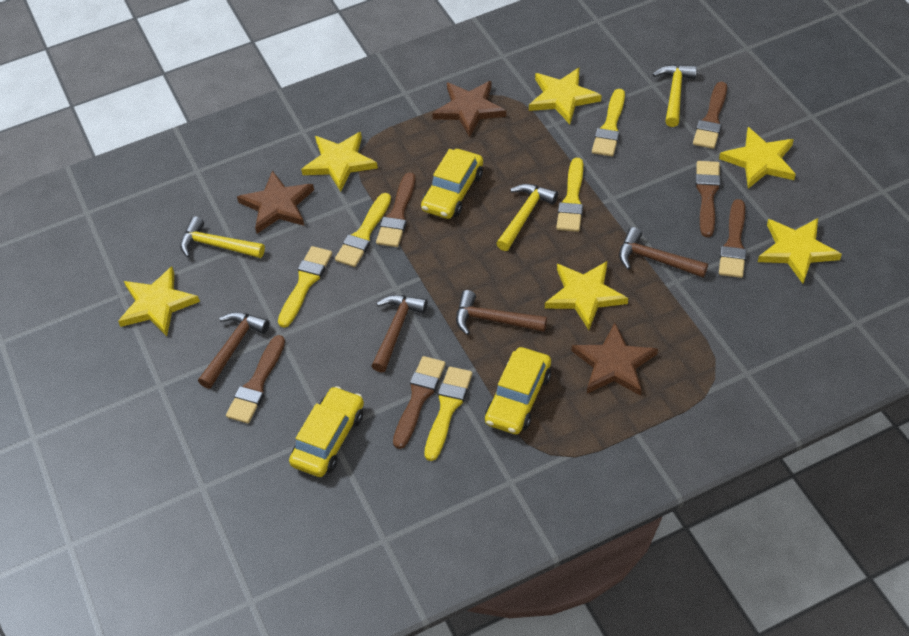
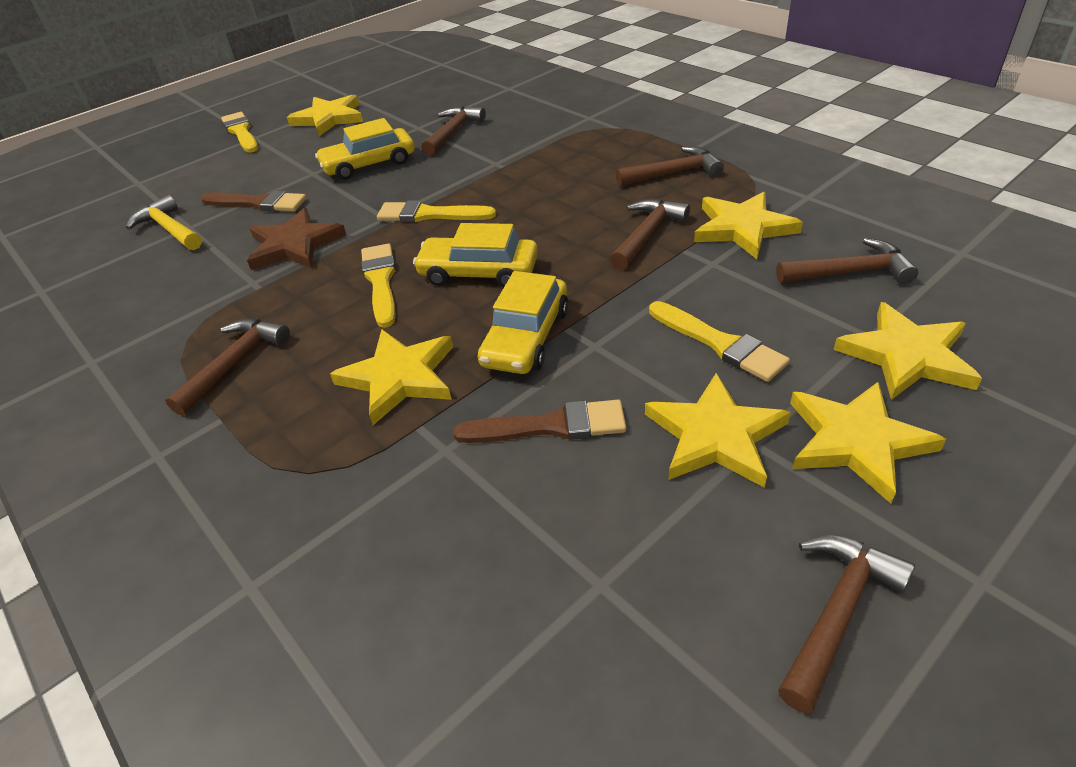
brown brush: [226,335,285,423] [376,173,415,247] [393,356,445,449] [693,82,727,149] [696,161,720,237] [719,199,747,278] = 6 -> [201,191,307,212] [453,400,626,443] = 2
brown hammer: [198,312,269,389] [372,295,428,373] [456,290,547,335] [619,227,708,278] = 4 -> [165,318,290,416] [421,106,486,156] [610,199,690,270] [616,146,724,186] [776,238,919,284] [778,535,915,714] = 6
brown star: [237,170,314,234] [432,81,506,137] [572,323,658,396] = 3 -> [247,208,346,270] = 1
yellow brush: [278,246,332,328] [335,193,391,267] [424,367,472,461] [556,158,583,232] [592,89,625,156] = 5 -> [221,112,258,153] [361,243,396,328] [377,200,496,222] [649,301,790,382] = 4
yellow hammer: [180,216,265,258] [496,184,558,251] [652,65,697,127] = 3 -> [126,195,202,250] = 1

